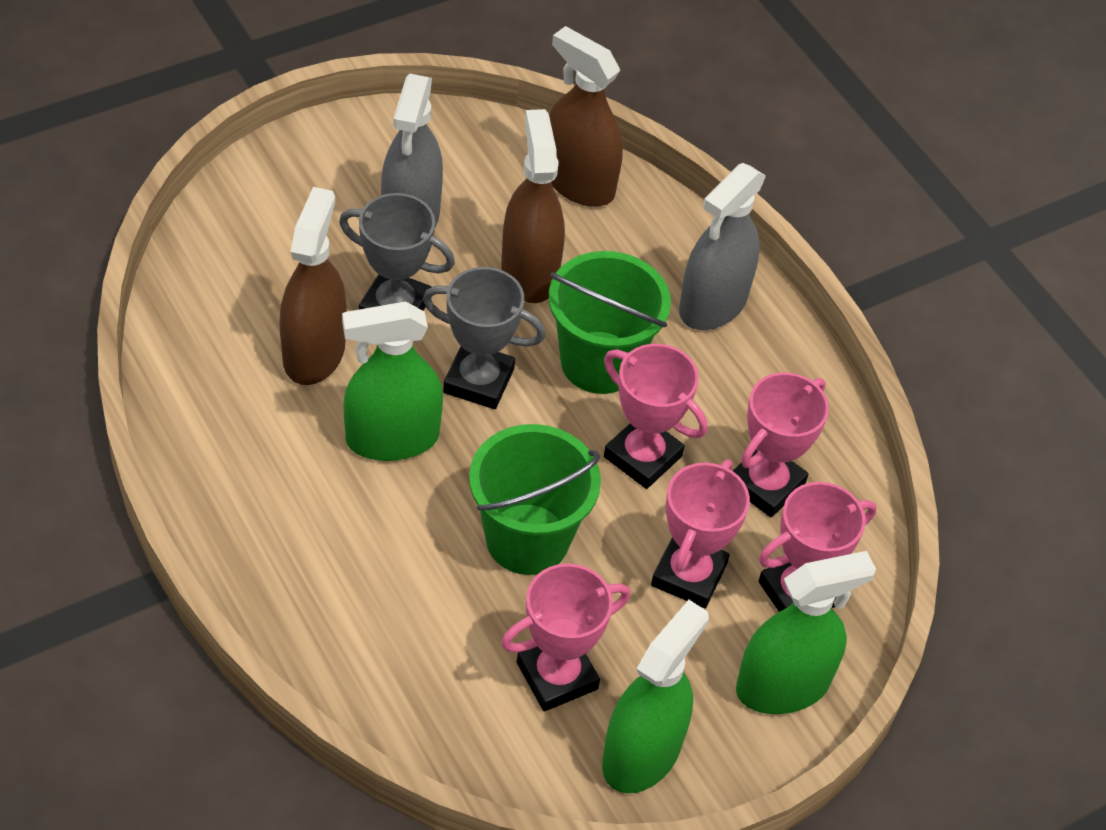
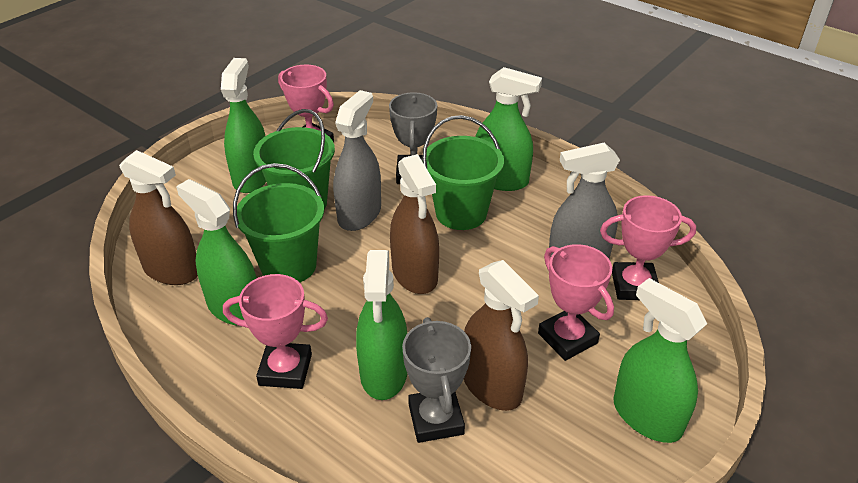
green bucket: [469,424,601,575] [549,251,671,394] = 2 -> [233,163,324,283] [253,109,335,209] [422,115,504,230] = 3
green spray bottle: [342,302,443,461] [602,600,709,794] [736,551,876,714] = 3 -> [176,179,256,326] [221,58,266,193] [356,250,407,400] [475,67,542,191] [613,278,707,443] = 5
pink trophy: [501,563,630,711] [604,344,708,489] [651,460,750,608] [733,372,829,517] [759,482,877,612] = 5 -> [223,274,328,389] [278,65,334,143] [538,244,614,361] [600,195,696,300] = 4

